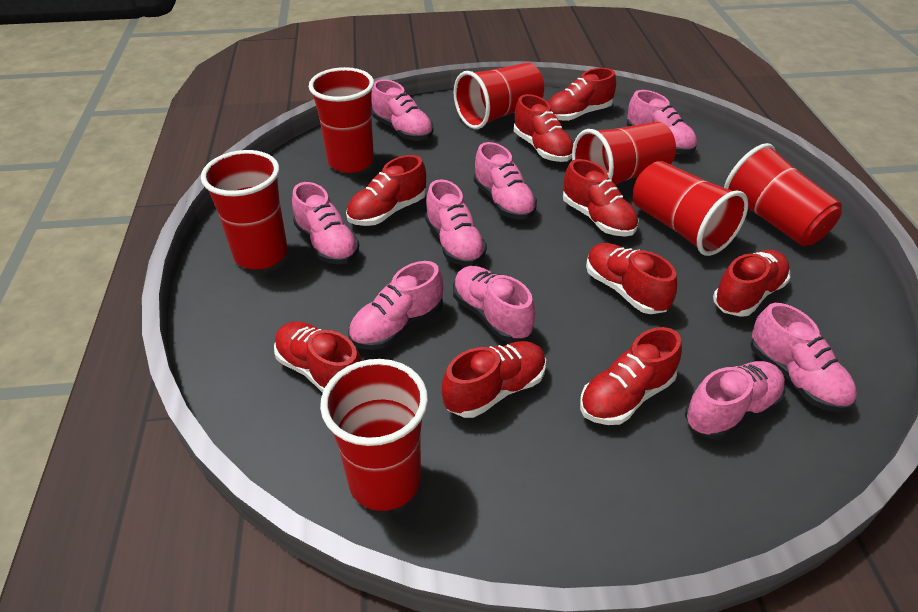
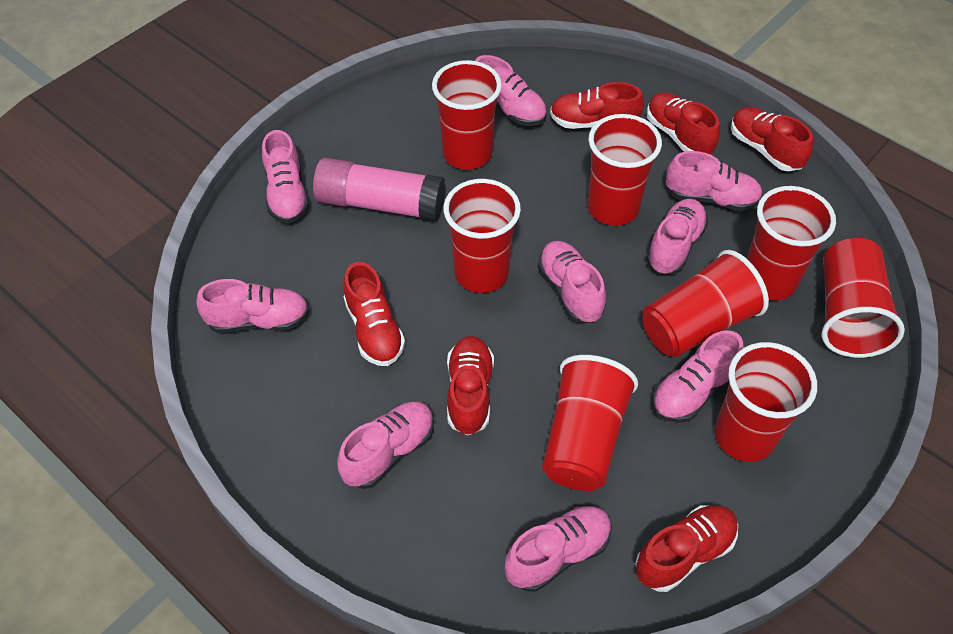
pink glue stick: none = 0 -> [313,158,445,221] = 1
red cup: [201,150,288,269] [309,67,374,173] [320,359,428,511] [454,63,544,129] [572,122,676,184] [633,161,748,256] [724,143,842,246] = 7 -> [432,60,502,170] [443,179,521,293] [542,355,638,491] [588,114,662,226] [642,250,769,357] [714,342,817,462] [747,186,836,301] [821,238,905,358] = 8
red shoe: [274,322,362,393] [346,155,426,226] [442,341,546,418] [514,94,574,162] [548,68,616,121] [563,159,639,236] [580,327,682,425] [586,243,677,314] [713,250,790,317] = 9 -> [343,262,405,366] [447,336,494,435] [550,82,644,129] [635,505,738,592] [647,92,720,154] [731,107,813,171] = 6

